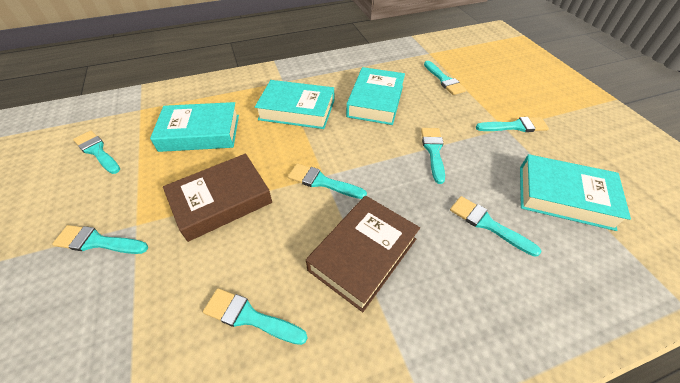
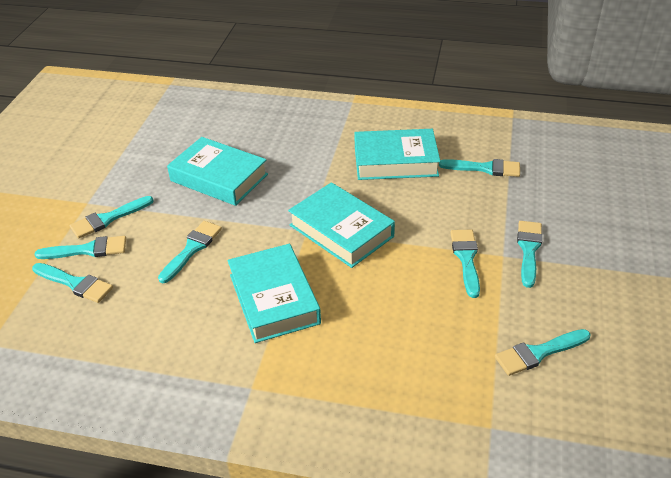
brown book: [163,153,272,242] [306,195,420,312] = 2 -> none = 0

